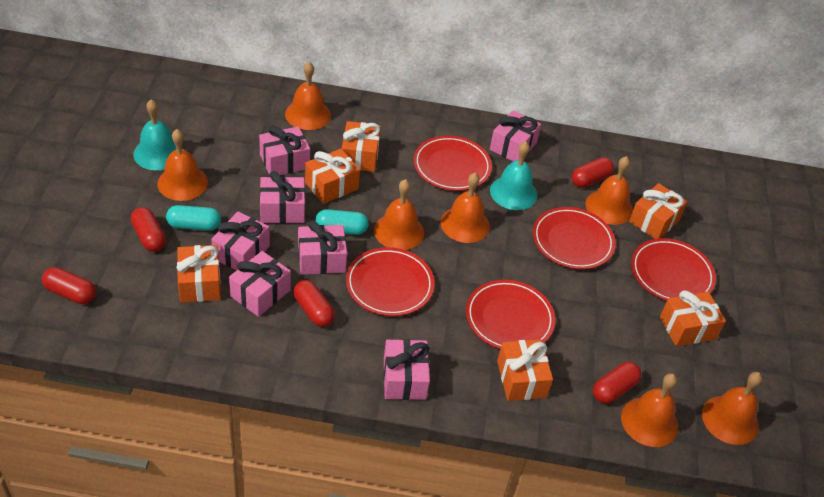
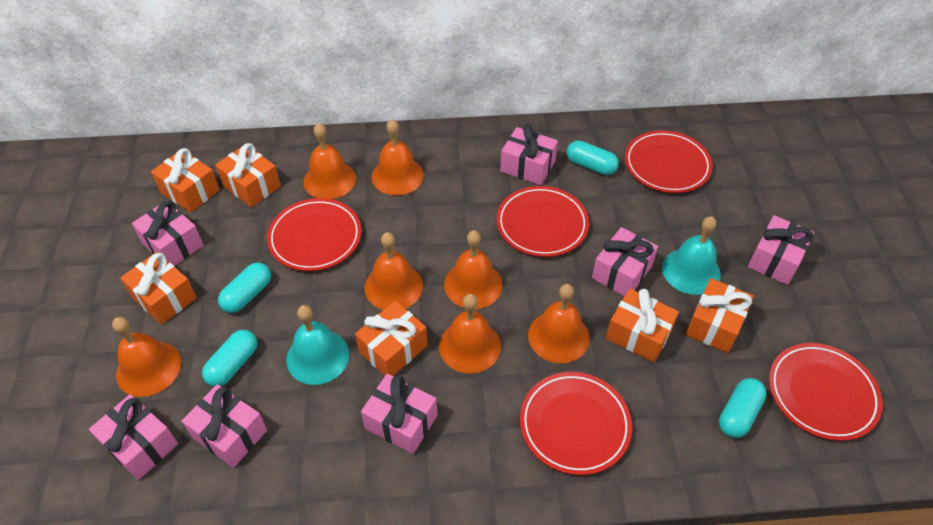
red capsule: [42,267,96,304] [130,207,166,252] [293,280,335,327] [572,157,614,188] [593,362,642,404] = 5 -> none = 0
turquoise capsule: [166,205,221,231] [315,209,369,235] = 2 -> [202,330,257,387] [218,262,271,313] [567,140,619,175] [719,378,767,438] = 4

